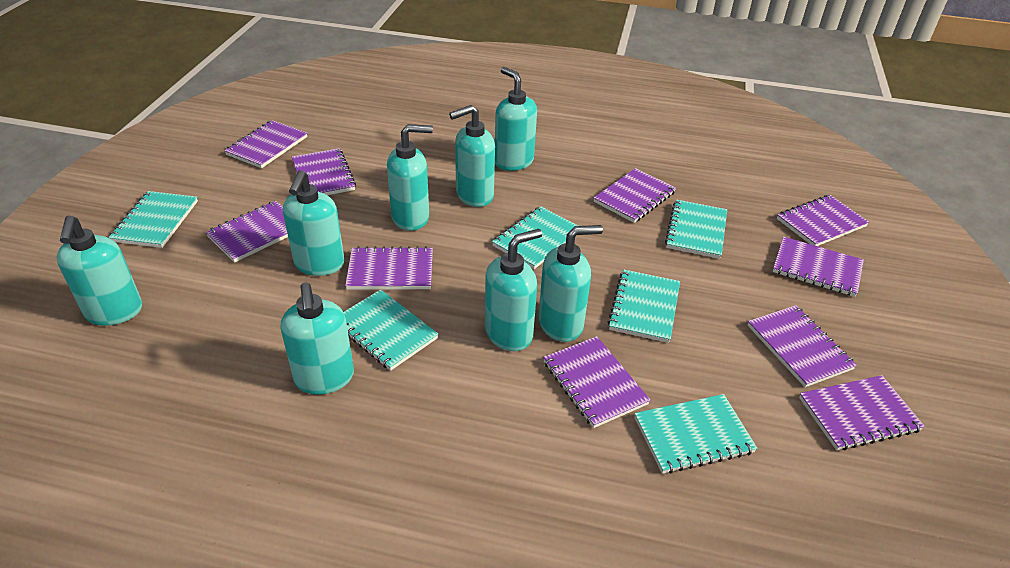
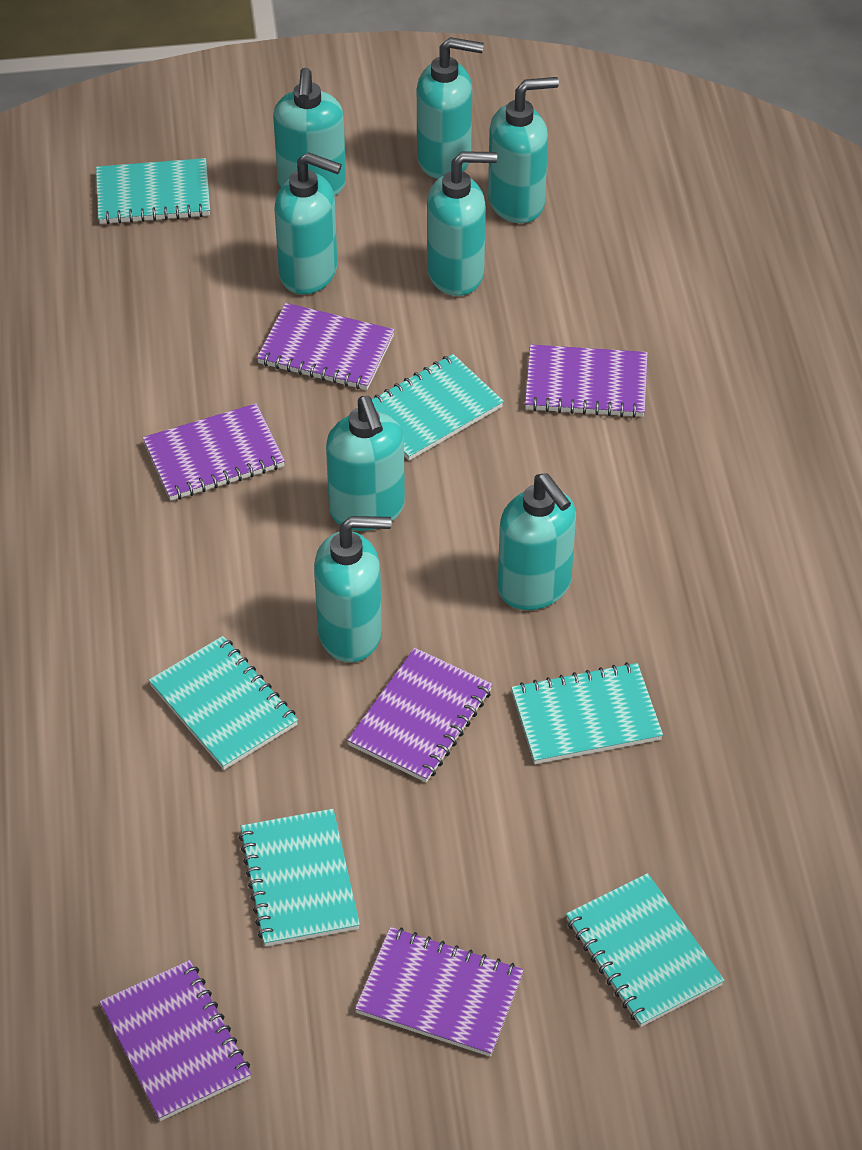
purple notebook: [206,201,288,263] [224,120,307,168] [292,148,356,195] [345,246,433,290] [543,336,650,428] [594,168,676,223] [748,305,857,387] [772,237,864,297] [777,195,869,246] [799,375,925,450] = 10 -> [99,960,251,1121] [143,403,285,501] [257,303,395,390] [347,648,492,782] [355,927,524,1057] [525,345,648,418] = 6

